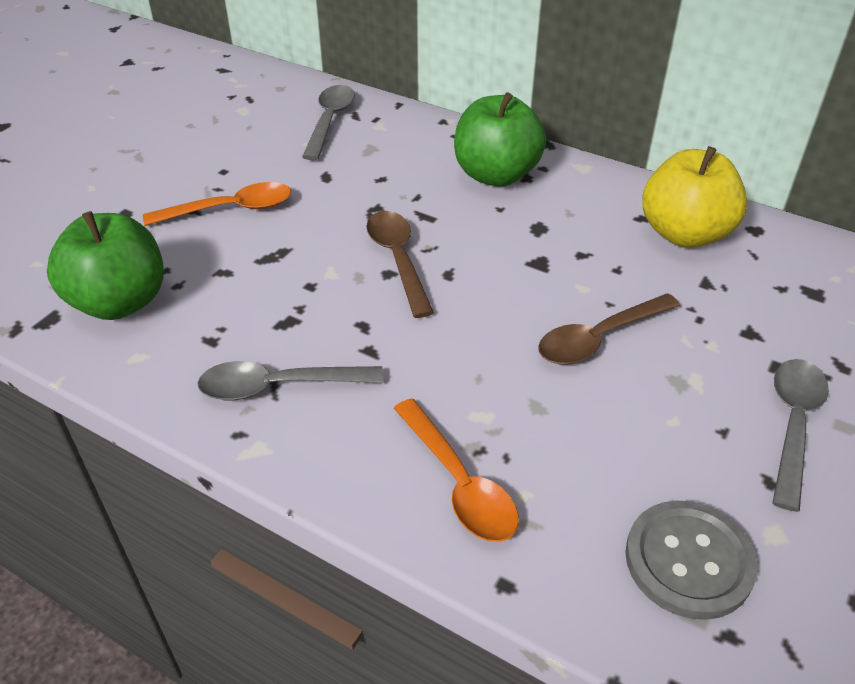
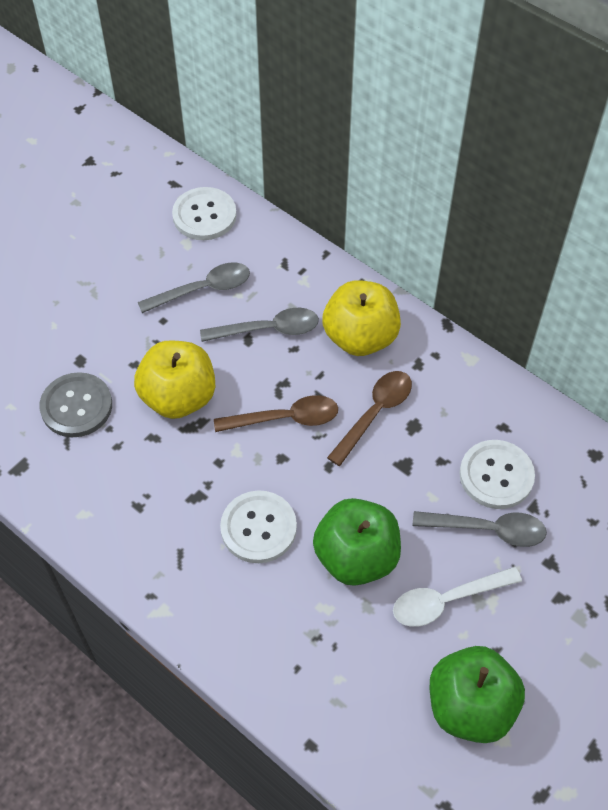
orange spoon: [143,182,291,226] [394,399,519,542] = 2 -> none = 0
white button: none = 0 -> [172,187,237,240] [220,490,297,563] [459,440,535,509] = 3
white spoon: none = 0 -> [393,567,522,627] = 1
yellow apple: [642,146,747,248] = 1 -> [134,340,215,419] [322,280,401,356] = 2

